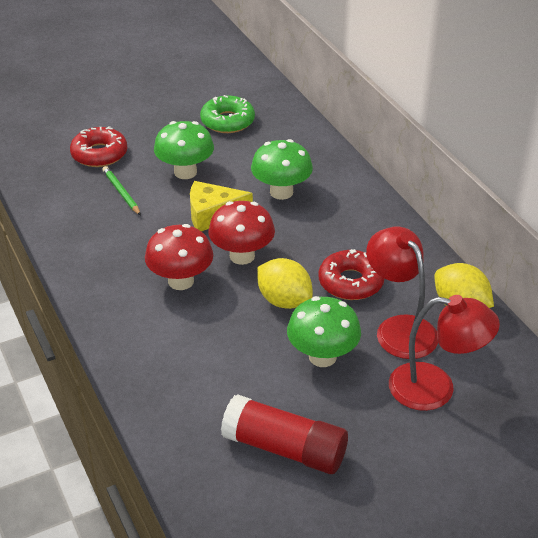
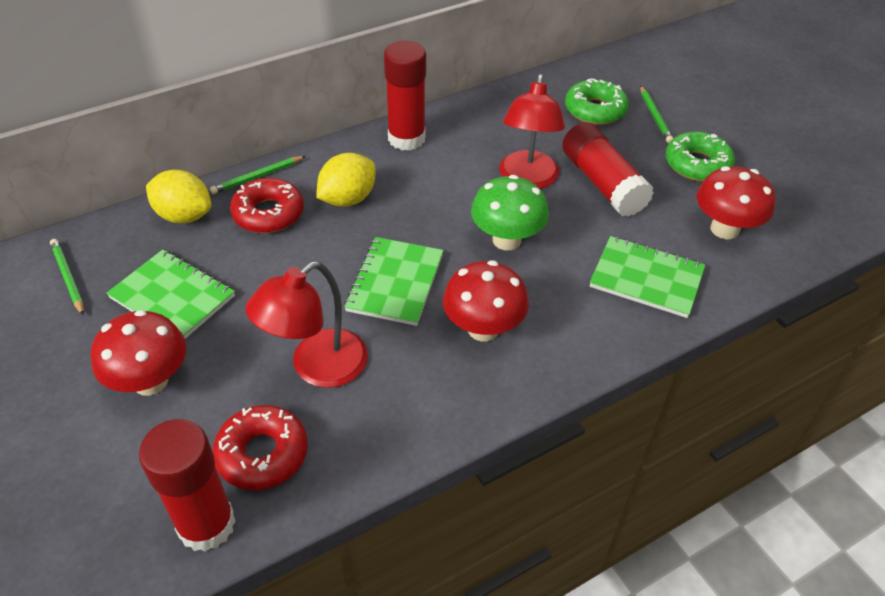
green donut: [200,95,255,133] = 1 -> [565,78,629,125] [665,131,735,182] = 2
green mushroom: [154,121,214,179] [251,139,313,200] [287,296,361,367] = 3 -> [471,175,549,251] = 1
green notebook: none = 0 -> [106,249,235,339] [344,237,444,326] [590,236,705,318] = 3
green pencil: [102,166,141,216] = 1 -> [50,239,84,315] [210,156,306,194] [640,86,673,143] = 3
red glue stick: [221,394,348,474] = 1 -> [139,419,236,552] [384,41,426,151] [562,122,654,217] = 3
red mushroom: [145,224,213,290] [208,201,275,265] = 2 -> [91,310,186,396] [443,260,529,342] [697,166,775,239] = 3
yellow cheese: [190,181,253,231] = 1 -> none = 0

